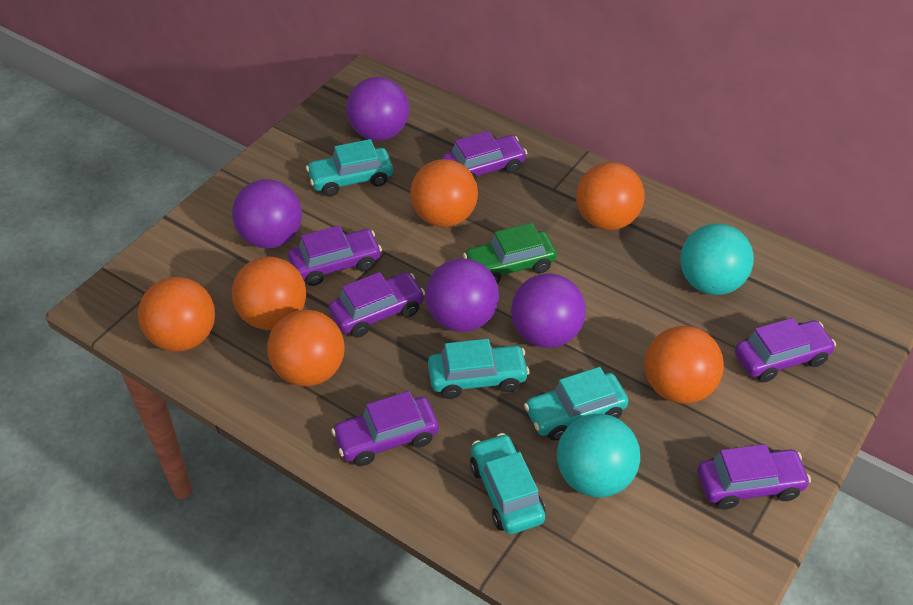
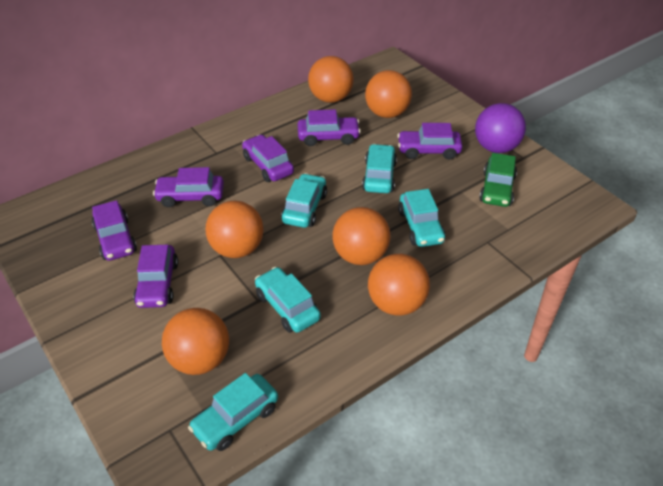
purple ball: [232,180,302,248] [346,77,409,141] [426,258,499,332] [511,273,586,348] = 4 -> [475,103,526,153] = 1
turquoise ball: [557,414,640,498] [680,223,754,295] = 2 -> none = 0
turquoise car: [306,139,393,197] [428,339,530,399] [470,433,545,534] [524,367,629,440] = 4 -> [188,373,278,451] [255,267,321,333] [281,173,327,228] [362,144,397,193] [398,189,446,247] = 5

